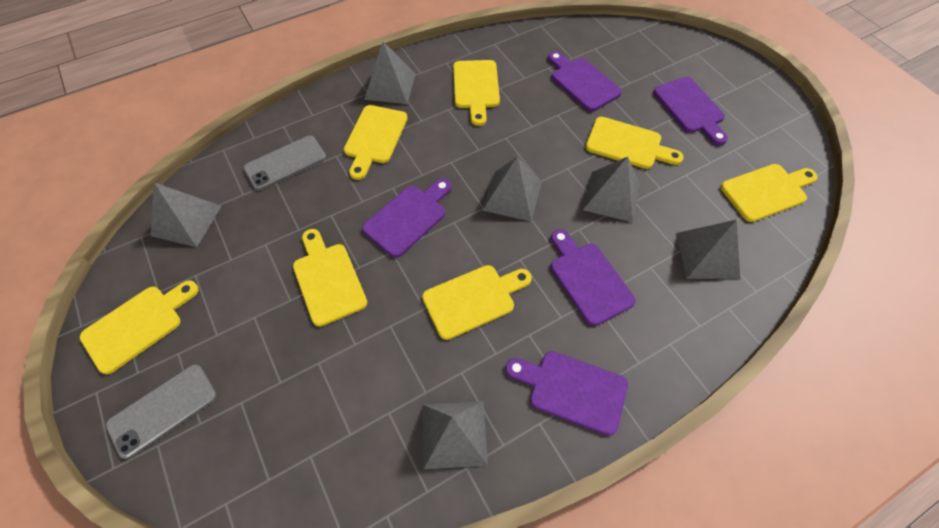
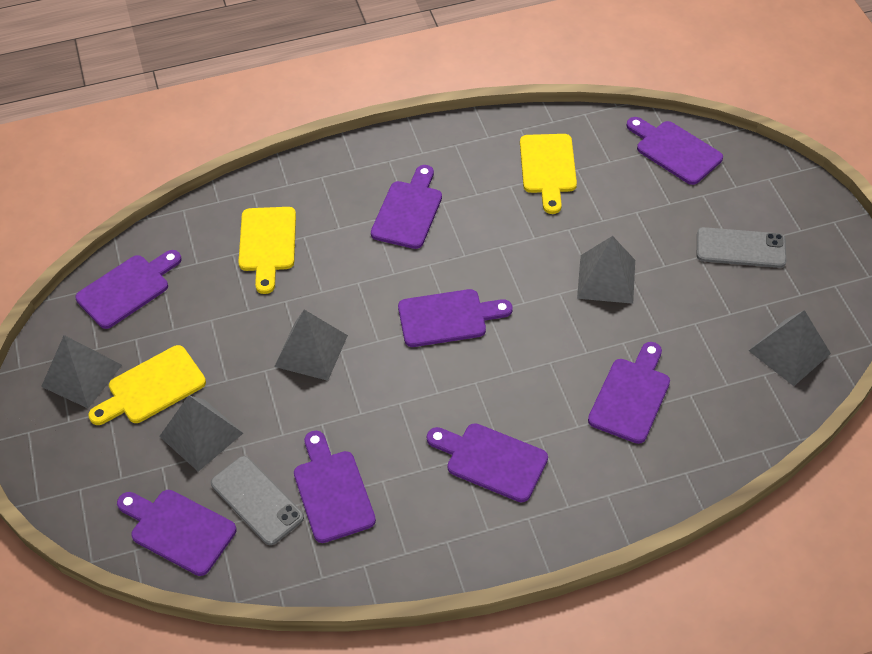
grey pyramid: [151,182,222,247] [364,42,416,104] [423,401,488,469] [482,156,542,222] [583,157,640,222] [676,220,740,279] = 6 -> [41,335,122,408] [159,395,243,472] [274,310,348,381] [577,236,635,304] [749,310,831,386] = 5
purple cutting board: [362,179,452,258] [505,351,628,436] [548,51,622,112] [551,229,636,326] [653,77,728,145] = 5 -> [75,250,181,329] [117,490,236,576] [294,431,376,543] [371,165,442,249] [398,289,512,347] [427,423,548,502] [588,342,670,444] [627,117,723,185] = 8
yellow cutting board: [80,280,199,374] [293,229,367,327] [344,105,408,180] [422,265,532,340] [453,60,500,126] [586,117,684,169] [721,164,818,222] = 7 -> [88,345,206,425] [238,207,296,294] [520,134,577,214] = 3

